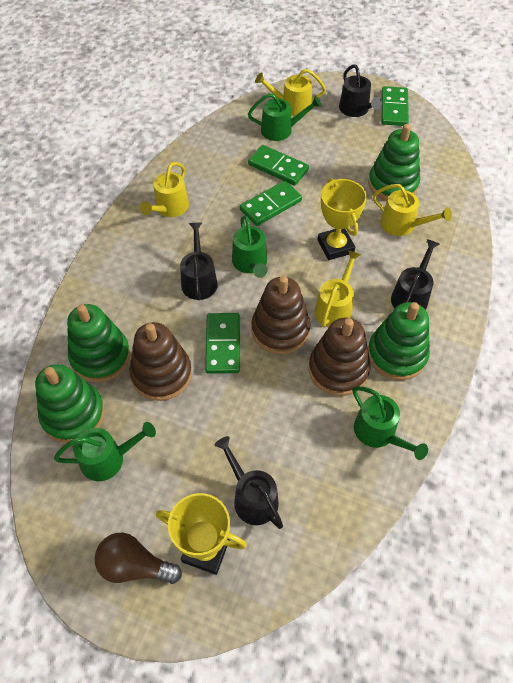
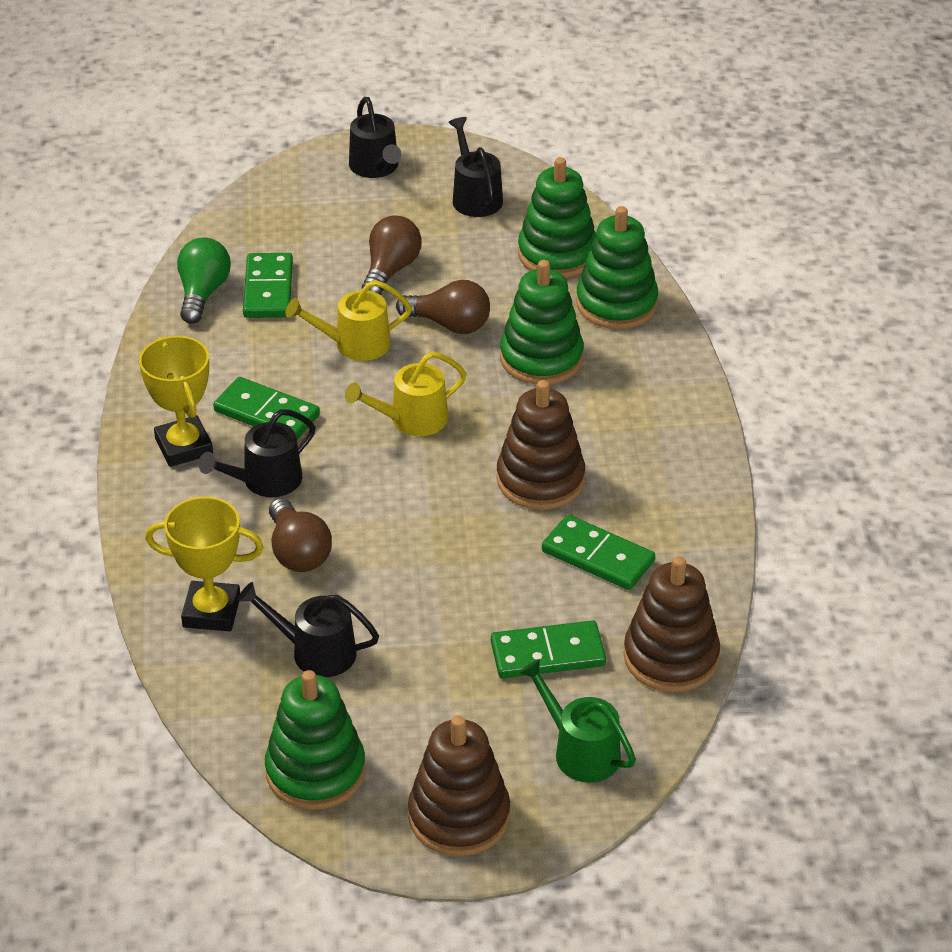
brown light bulb: [95,533,182,584] = 1 -> [269,498,332,572] [362,216,422,295] [396,280,490,334] = 3
green light bulb: none = 0 -> [177,238,231,324] = 1
green watering can: [54,422,156,481] [232,215,267,278] [248,93,322,141] [353,386,428,460] = 4 -> [519,659,636,782] = 1
yellow watering can: [140,162,189,217] [255,69,326,116] [314,250,361,327] [373,184,452,236] = 4 -> [286,280,412,361] [345,352,467,436] = 2

